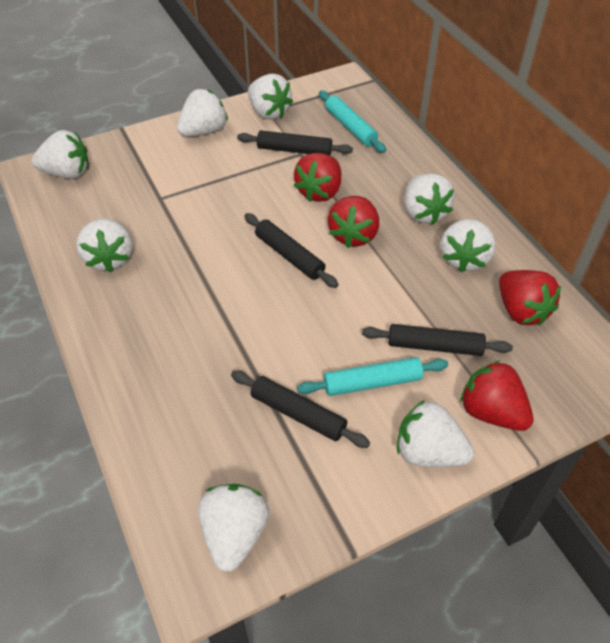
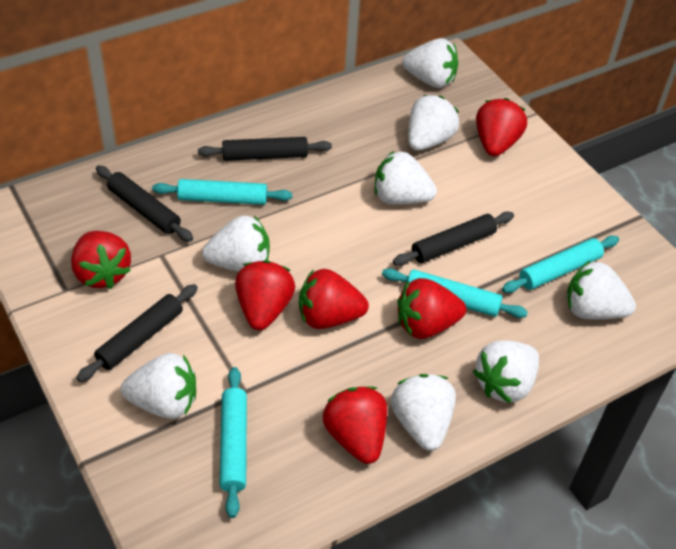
red strawberry: [294,153,341,202] [328,196,379,248] [460,360,533,431] [499,270,561,325] = 4 -> [71,231,131,289] [235,260,295,330] [299,269,369,329] [323,386,387,464] [398,278,466,339] [476,98,527,157] = 6
turquoise rolling pin: [297,357,448,396] [319,91,386,153] = 2 -> [152,179,292,205] [219,367,247,518] [382,268,528,318] [502,235,619,293] = 4

